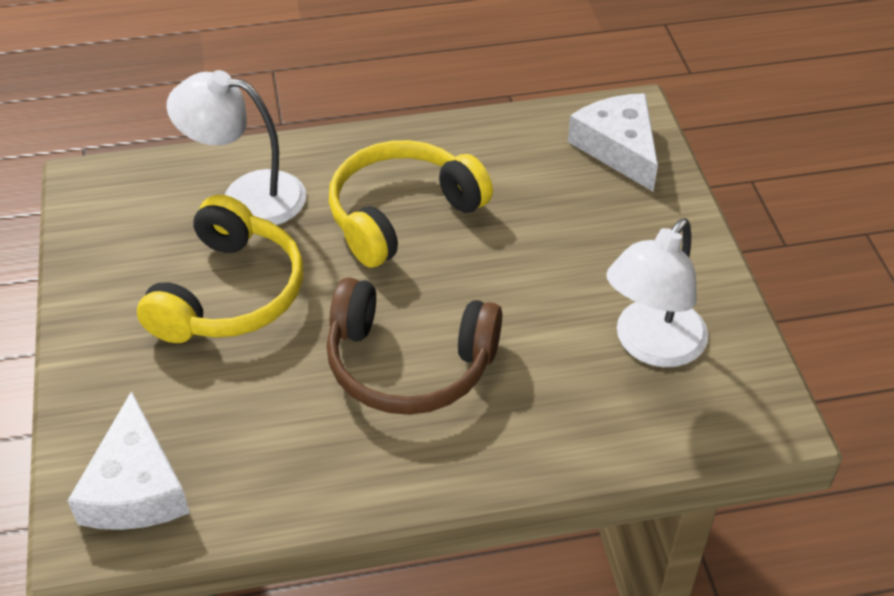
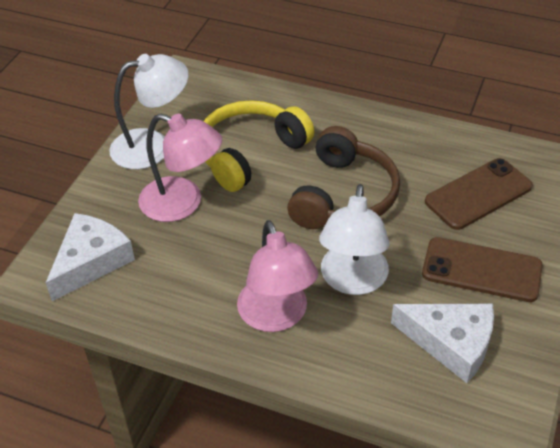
brown phone: none = 0 -> [422,237,543,302] [425,158,533,230] = 2
pink lamp: none = 0 -> [138,114,222,222] [237,220,318,332] = 2
yellow headphones: [137,195,303,343] [329,140,493,268] = 2 -> [203,100,314,192] = 1

